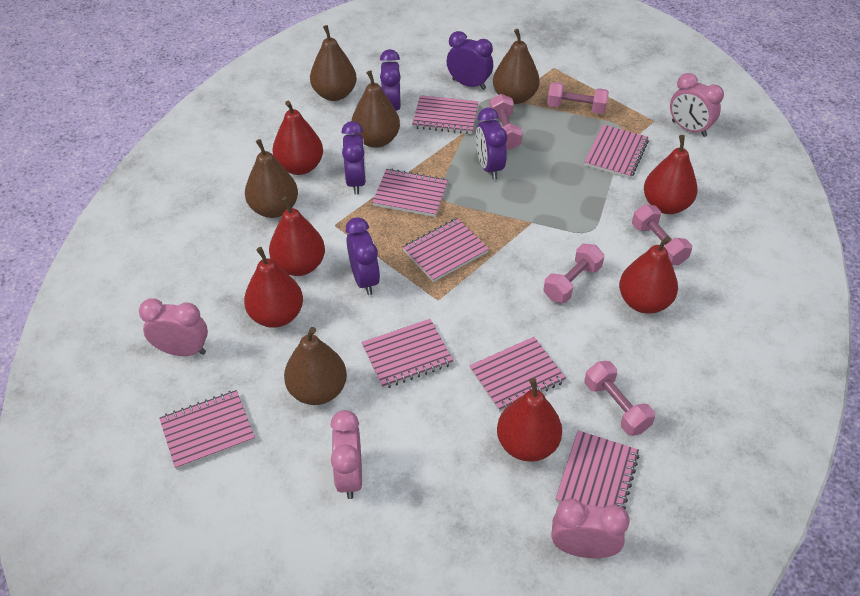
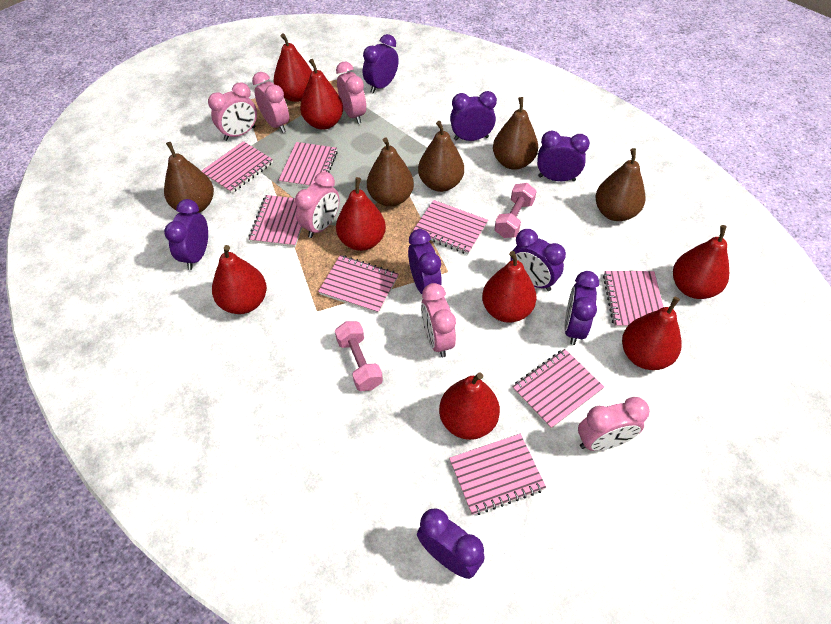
pink clock: [139,298,208,356] [330,410,362,499] [551,498,630,558] [670,73,724,137] = 4 -> [208,82,257,141] [252,72,289,133] [295,172,340,238] [336,62,366,124] [421,283,456,357] [578,397,650,451] = 6
pink dumbbell: [489,94,523,150] [543,244,604,303] [547,82,609,114] [585,361,655,436] [632,204,692,265] = 5 -> [335,321,383,391] [494,183,537,238] = 2
purple clock: [342,121,366,195] [346,217,380,295] [380,49,401,111] [447,31,493,90] [476,108,507,180] = 5 -> [164,199,208,270] [363,34,399,94] [408,229,442,294] [417,509,485,579] [450,91,497,141] [510,229,566,291] [537,130,590,181] [564,271,599,345] = 8
red pear: [244,247,303,328] [269,196,325,276] [272,101,323,175] [497,378,562,462] [619,236,678,314] [644,135,698,214] = 6 -> [212,245,267,314] [273,33,312,102] [300,59,343,130] [336,177,386,251] [439,373,500,440] [482,251,537,323] [622,297,682,370] [673,225,729,299] = 8

